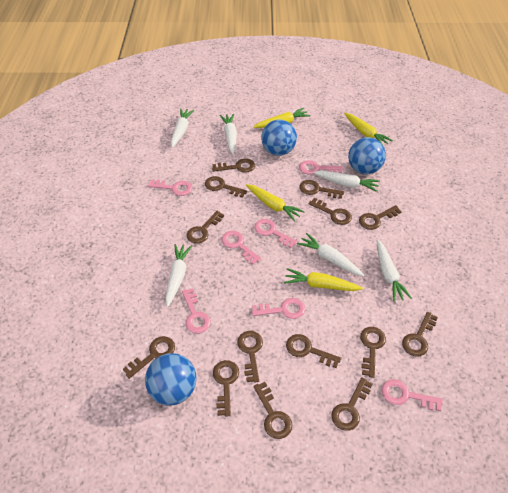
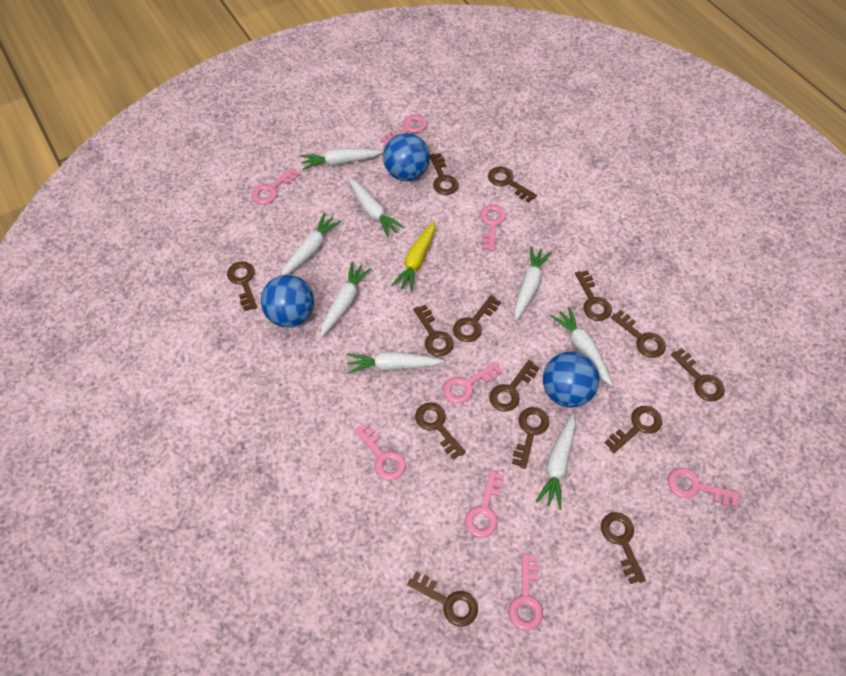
pink key: [148,179,192,196] [182,288,211,333] [222,231,261,264] [252,298,305,319] [254,219,298,248] [299,160,343,175] [382,379,443,411] = 7 -> [251,167,300,204] [354,423,406,480] [381,115,427,146] [443,361,503,404] [465,470,505,538] [480,205,506,251] [508,554,543,631] [668,468,740,507] = 8
white carrot: [165,244,192,307] [171,108,194,148] [220,114,237,154] [297,233,364,276] [313,171,380,192] [377,239,412,302] = 6 -> [281,213,341,275] [300,148,383,170] [320,262,371,337] [347,351,444,374] [349,178,405,238] [514,246,552,321] [536,414,576,510] [550,307,613,386] = 8
yellow carrot: [246,184,305,222] [253,108,311,128] [284,268,363,291] [344,113,393,145] = 4 -> [391,222,435,292] = 1

